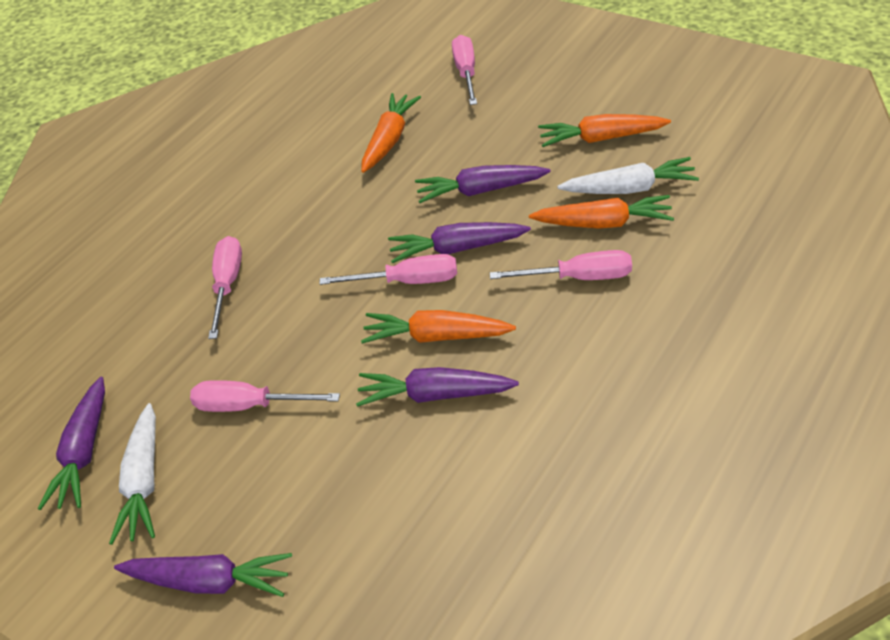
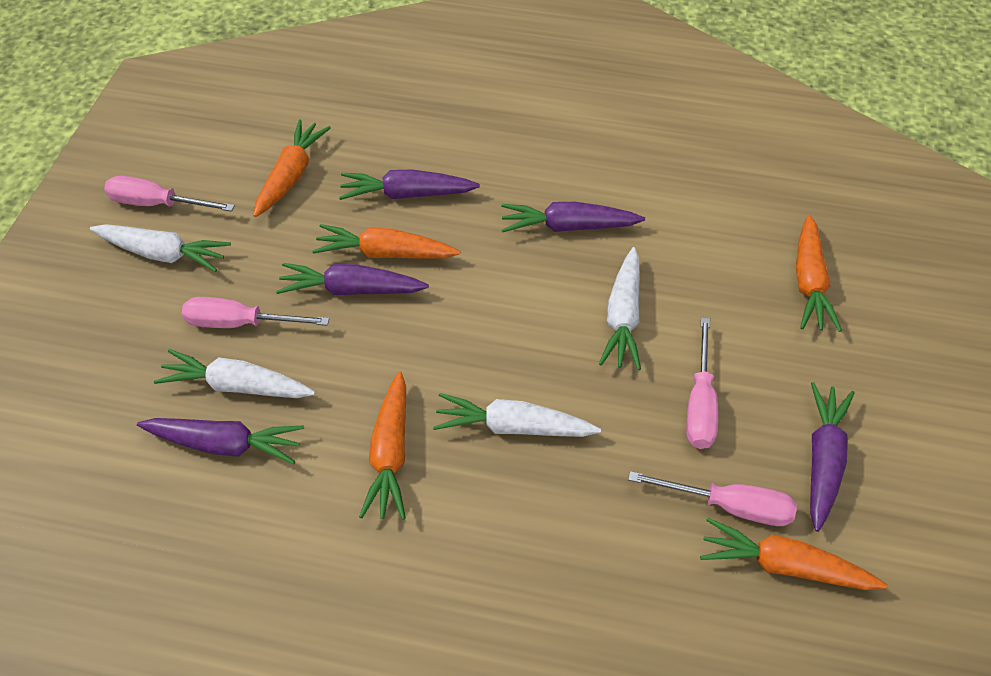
orange carrot: [361,93,421,173] [361,310,516,344] [529,195,674,229] [538,114,671,147] = 4 -> [253,119,331,217] [312,224,460,259] [359,371,406,520] [700,517,887,590] [796,215,842,332] = 5
pink screwdriver: [190,380,340,412] [208,236,242,339] [319,254,457,285] [452,35,477,105] [490,250,632,280] = 5 -> [104,176,235,212] [182,297,329,328] [628,471,797,526] [686,317,718,449] = 4
white carrot: [109,403,156,545] [557,157,699,194] = 2 -> [90,224,231,272] [154,349,315,398] [433,393,601,437] [599,247,641,370] = 4

